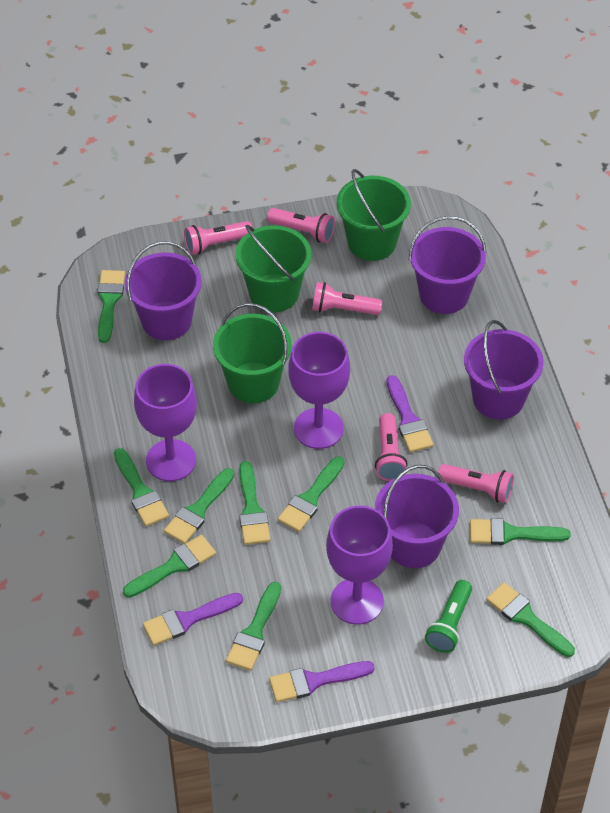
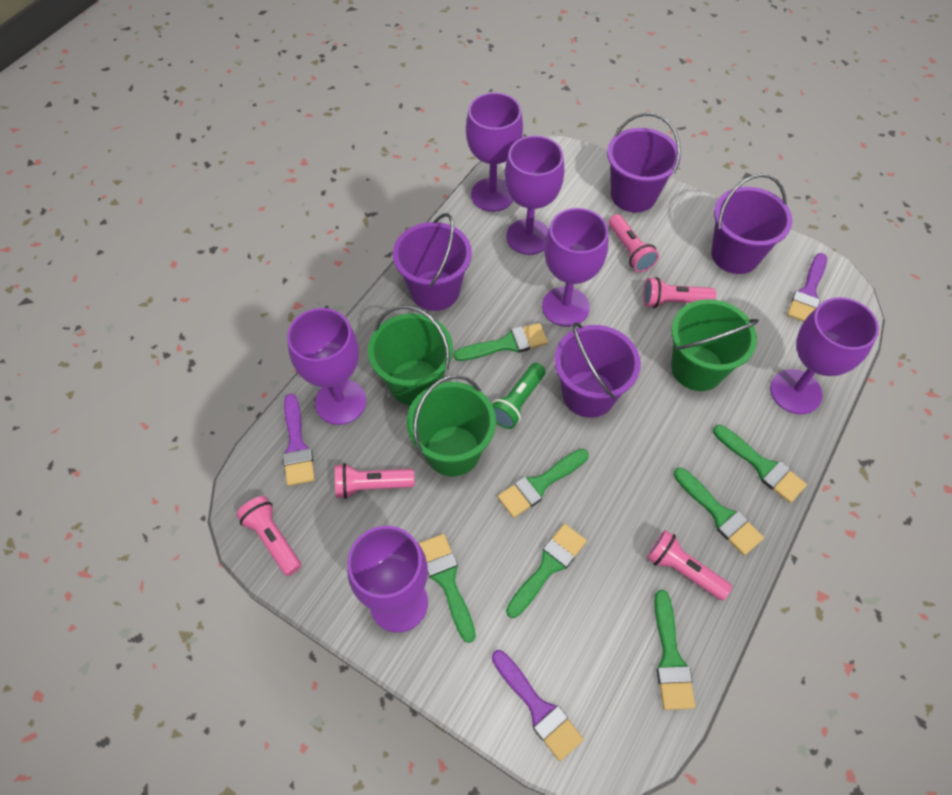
green brush: [97,270,125,343] [114,448,169,526] [123,535,216,598] [164,468,234,544] [226,582,281,671] [239,461,270,545] [278,456,344,532] [470,518,570,545] [486,582,575,657] = 9 -> [418,534,476,643] [454,323,548,361] [497,449,589,518] [506,523,587,618] [654,590,695,710] [674,468,764,556] [713,425,807,503] = 7
purple goblet: [134,364,197,481] [288,332,350,449] [326,506,393,625] = 3 -> [287,308,366,425] [347,526,428,633] [466,92,523,212] [504,136,564,255] [542,208,608,327] [770,297,879,414] = 6

